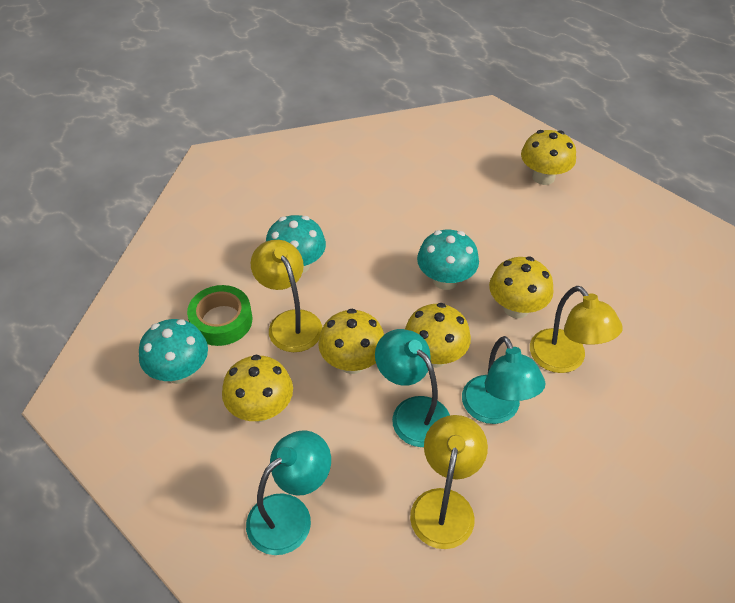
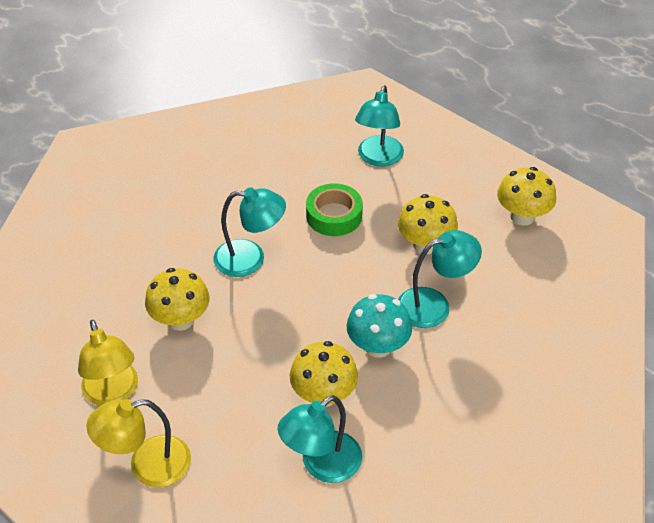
turquoise lamp: [246,430,331,555] [375,329,450,447] [462,336,545,424] = 3 -> [213,187,286,277] [278,395,362,483] [355,85,404,167] [398,230,482,328] = 4
turquoise mushroom: [139,319,208,384] [266,215,326,274] [417,230,479,290] = 3 -> [346,294,412,358] = 1
yellow lamp: [251,240,322,352] [410,415,488,549] [530,286,623,373] = 3 -> [78,320,138,406] [86,399,191,487] = 2
yellow mushroom: [222,354,293,422] [318,309,384,374] [405,303,471,368] [489,256,554,319] [521,130,576,185] = 5 -> [145,268,210,331] [290,341,358,407] [398,194,458,254] [497,167,556,226] = 4

